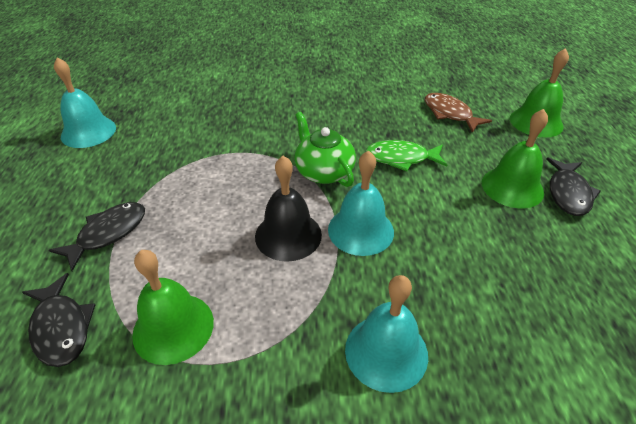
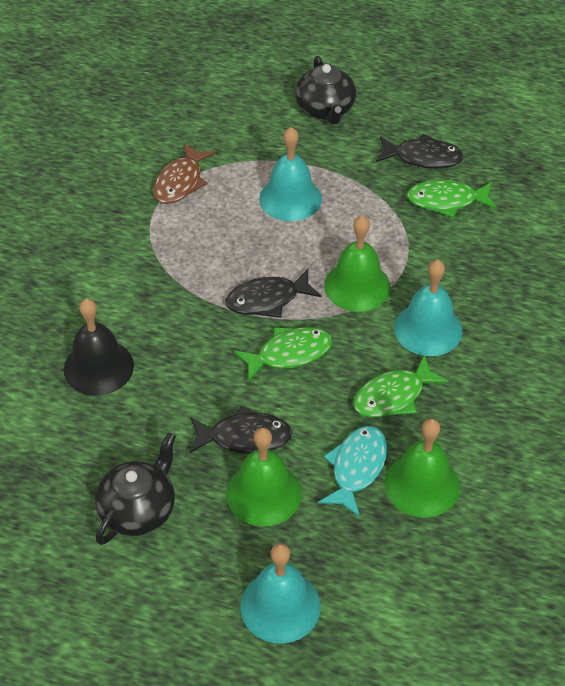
black teapot: none = 0 -> [95,432,176,545] [295,56,356,124] = 2
green fish: [366,140,447,171] = 1 -> [234,327,332,382] [353,355,449,417] [407,179,497,218] = 3
green teapot: [294,112,356,187] = 1 -> none = 0
turquoise fish: none = 0 -> [318,426,387,517] = 1

